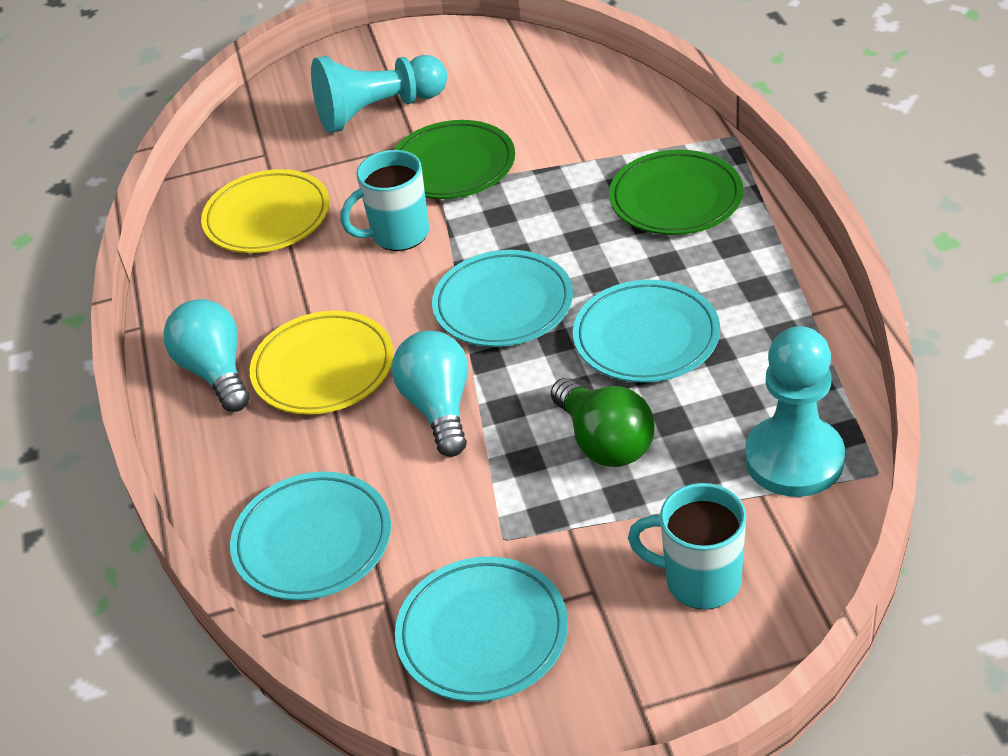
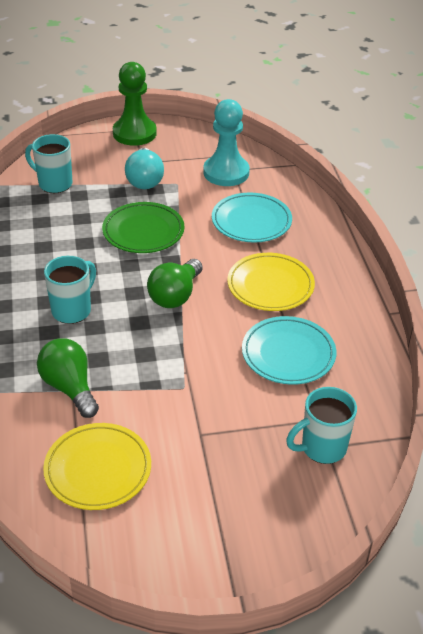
green light bulb: [551,378,655,467] = 1 -> [37,338,99,418] [147,259,203,308] = 2
green pawn: none = 0 -> [113,62,157,146] = 1
green plate: [394,120,515,199] [609,150,744,235] = 2 -> [102,202,185,253] = 1
turquoise light bulb: [163,299,249,412] [392,330,468,457] = 2 -> [125,148,164,189] = 1
turquoise mug: [340,150,429,251] [628,483,746,610] = 2 -> [25,134,72,193] [44,256,96,324] [286,387,357,464] = 3
turquoise pawn: [311,55,447,133] [745,326,845,497] = 2 -> [203,99,250,186] = 1
turquoise plate: [230,472,391,601] [395,556,568,702] [432,250,573,347] [573,280,720,383] = 4 -> [212,192,292,243] [242,316,336,385] = 2

